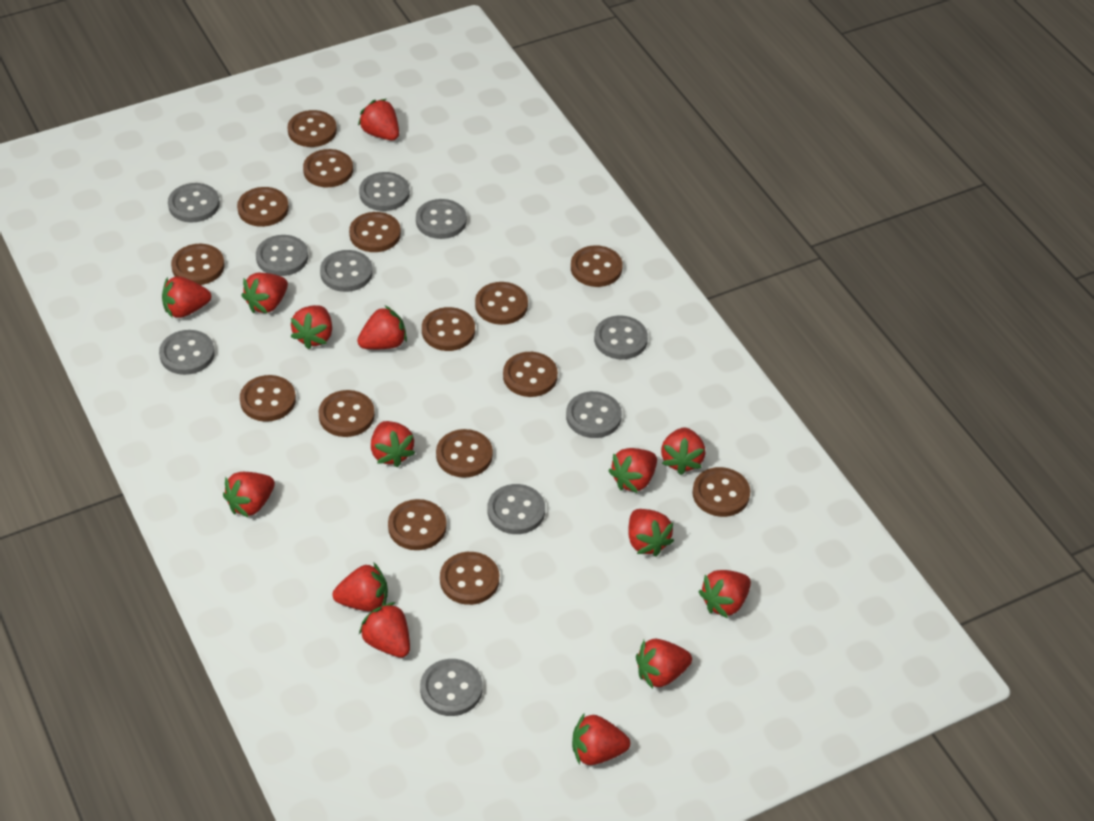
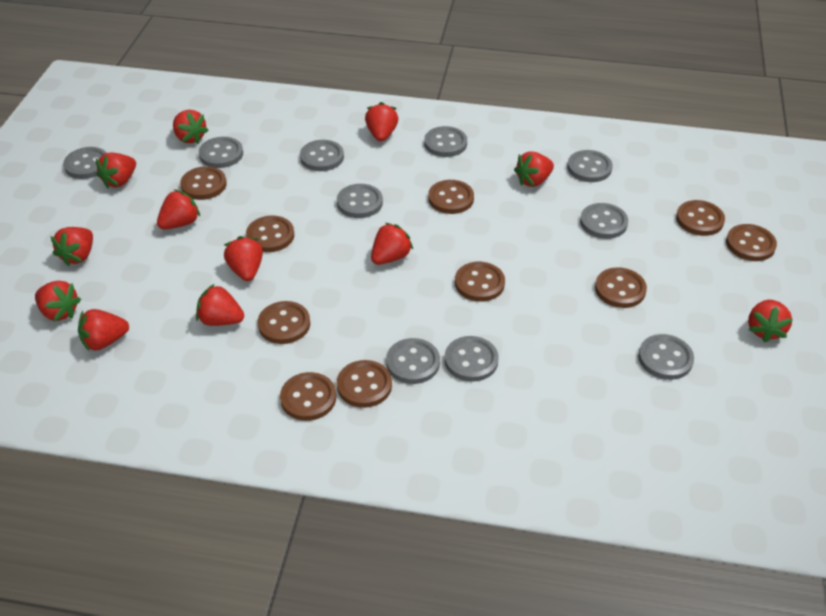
brown button: [171,244,225,285] [237,187,289,227] [240,375,296,422] [288,110,337,147] [303,149,353,187] [318,390,375,437] [349,212,401,252] [388,499,447,550] [422,307,475,351] [436,429,493,478] [440,552,499,605] [475,282,528,325] [503,352,558,397] [571,245,623,287] [692,467,750,517] = 15 -> [180,166,227,200] [246,215,294,252] [258,301,310,344] [280,372,336,421] [337,360,392,408] [428,180,474,214] [455,262,505,302] [595,267,647,308] [676,200,725,236] [726,224,777,261] = 10
red strawberry: [162,276,211,318] [223,472,275,518] [241,273,288,313] [291,305,332,350] [333,563,388,612] [357,306,407,349] [358,99,399,141] [359,602,410,658] [371,421,415,468] [572,713,630,765] [608,448,657,493] [628,509,674,557] [636,639,692,689] [661,428,705,475] [698,570,751,618] = 15 -> [35,281,81,322] [51,227,93,266] [78,309,129,352] [96,153,136,188] [157,189,200,230] [173,110,209,144] [196,284,244,326] [224,236,263,281] [365,102,398,142] [371,223,413,265] [514,151,554,187] [748,300,793,342] = 12

